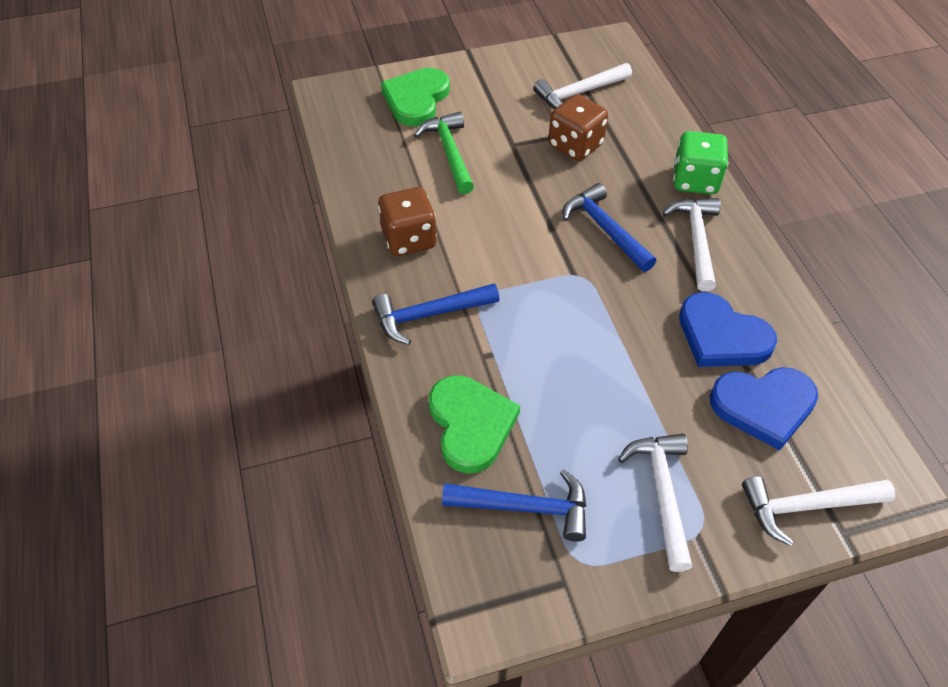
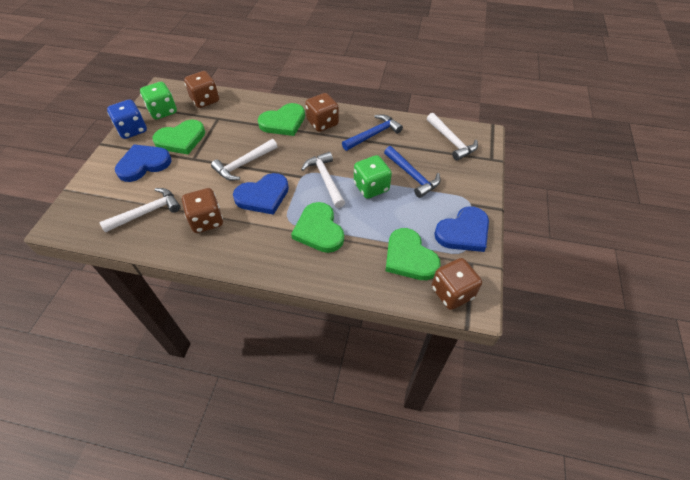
blue dice: none = 0 -> [107,100,147,139] = 1
blue hammer: [372,284,500,345] [442,469,587,542] [563,183,656,272] = 3 -> [342,114,403,151] [384,146,441,198] = 2
blue heart: [679,292,777,367] [710,367,818,451] = 2 -> [115,144,172,182] [233,173,289,215] [434,206,489,252] = 3
brown dice: [378,187,437,256] [548,94,608,161] = 2 -> [182,188,223,233] [184,71,219,108] [305,93,339,132] [432,258,482,310] = 4
green dice: [673,131,728,194] = 1 -> [140,82,177,119] [354,155,392,199] = 2
green hammer: [414,112,474,194] = 1 -> none = 0
green heart: [381,68,450,127] [429,375,520,474] = 2 -> [153,120,205,154] [258,103,305,136] [291,202,344,253] [385,228,441,280] = 4

